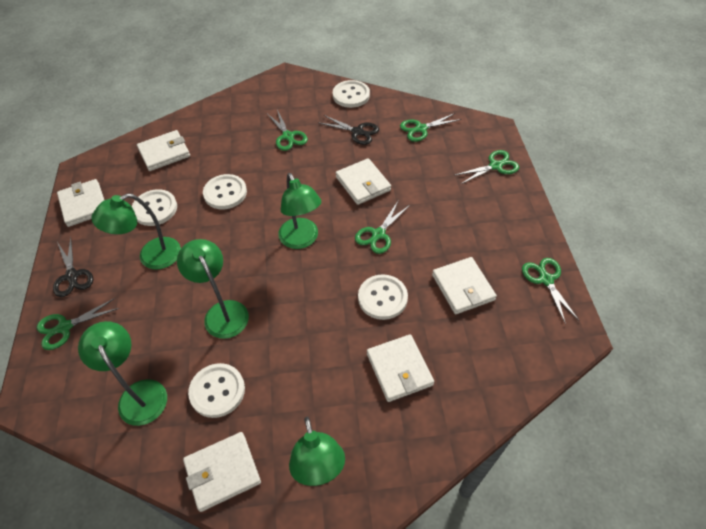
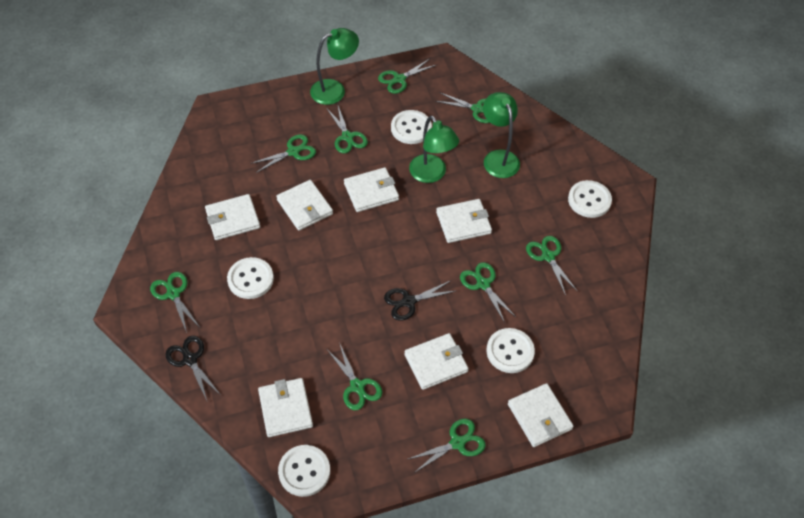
green lamp: [78,321,167,426] [91,193,181,270] [177,239,249,339] [278,173,321,249] [289,417,345,486] = 5 -> [310,28,359,105] [409,115,459,183] [483,92,520,178] = 3
green scissors: [37,298,119,350] [267,110,308,151] [355,201,410,254] [400,113,461,142] [455,150,519,184] [522,258,579,325] = 6 -> [150,272,199,333] [250,134,316,173] [327,106,368,153] [328,342,382,410] [378,59,436,94] [406,418,486,473] [436,92,490,123] [460,262,517,323] [526,236,578,295] = 9
white wallet: [57,179,104,227] [137,130,190,171] [183,432,261,512] [336,158,391,205] [367,334,434,402] [432,257,497,314] = 6 -> [205,194,260,240] [258,378,313,437] [276,180,333,231] [344,167,399,212] [404,333,469,390] [436,199,492,243] [508,383,574,447] = 7

